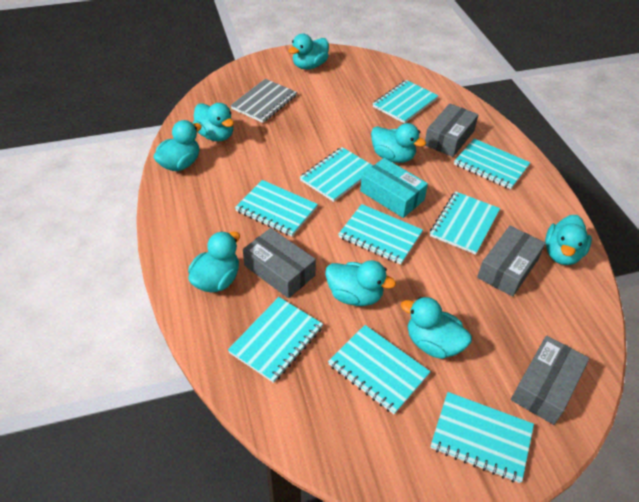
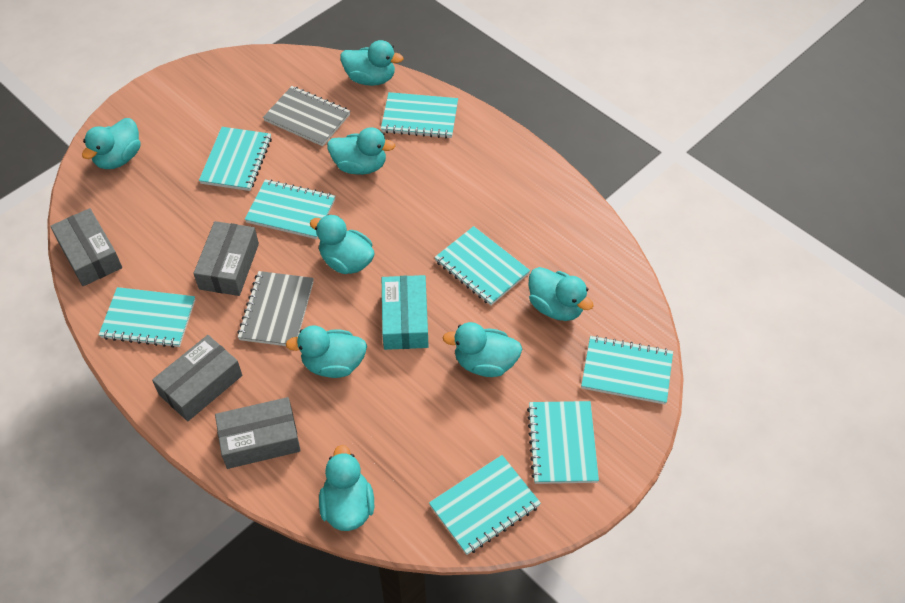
grey notebook: [230,79,297,123] = 1 -> [237,271,314,346] [263,86,350,146] = 2
turquoise notebook: [228,297,323,383] [235,180,318,237] [300,147,373,202] [328,325,431,414] [338,204,423,265] [373,80,438,124] [430,191,500,255] [430,392,534,483] [454,139,530,190] = 9 -> [99,287,195,348] [199,127,272,191] [245,179,335,239] [381,92,458,138] [429,455,541,555] [435,226,530,306] [527,401,599,484] [581,335,673,404] = 8

